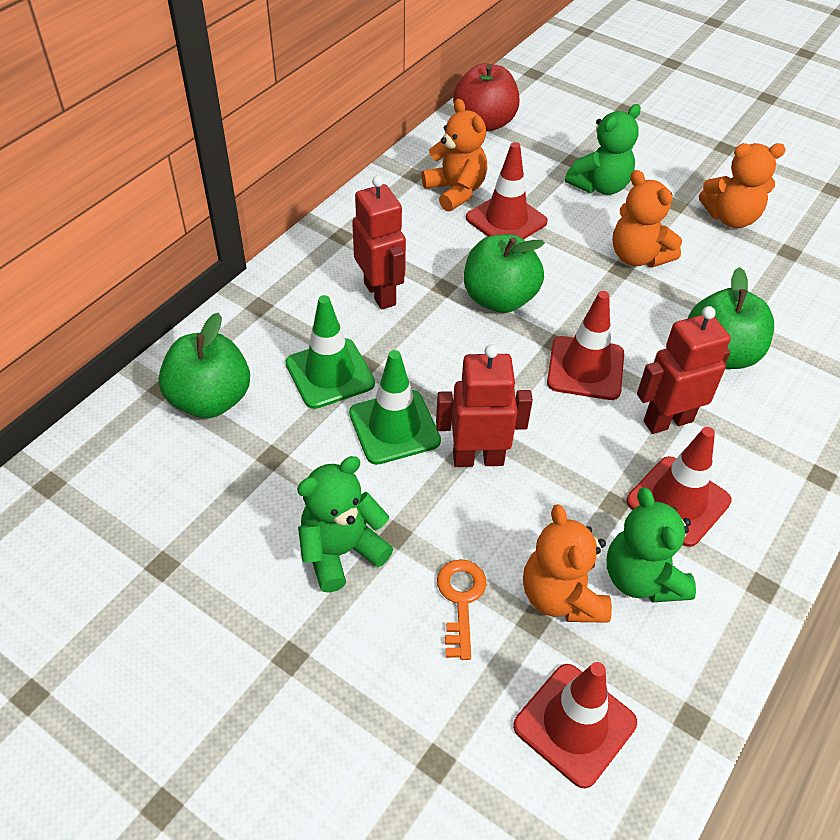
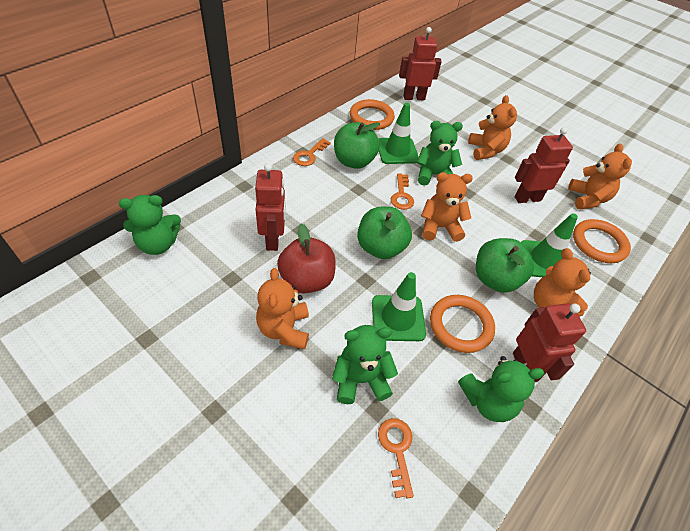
green teddy bear: [297,456,393,593] [565,104,641,195] [607,487,696,603] = 3 -> [119,195,181,255] [332,325,398,404] [417,121,463,186] [458,356,544,422] = 4
green traffic cone: [285,295,375,409] [349,350,441,465] = 2 -> [372,272,426,341] [379,103,419,164] [521,213,578,277] = 3
orange key: [437,559,486,660] = 1 -> [293,138,331,166] [378,418,414,499] [391,173,414,210] = 3
orange ring: none = 0 -> [350,99,395,130] [430,295,495,353] [573,219,631,263] = 3
orange teddy bear: [421,99,487,212] [523,504,612,623] [613,170,682,268] [699,143,786,228] = 4 -> [256,268,309,349] [421,172,473,242] [468,95,517,160] [534,248,591,316] [568,143,632,209] = 5
red robot: [352,175,406,310] [436,344,533,467] [637,306,731,434] = 3 -> [255,163,286,251] [399,27,442,100] [513,303,586,382] [515,127,573,203] = 4
red traffic cone: [466,142,548,239] [513,662,637,788] [547,291,624,400] [626,427,732,547] = 4 -> none = 0

